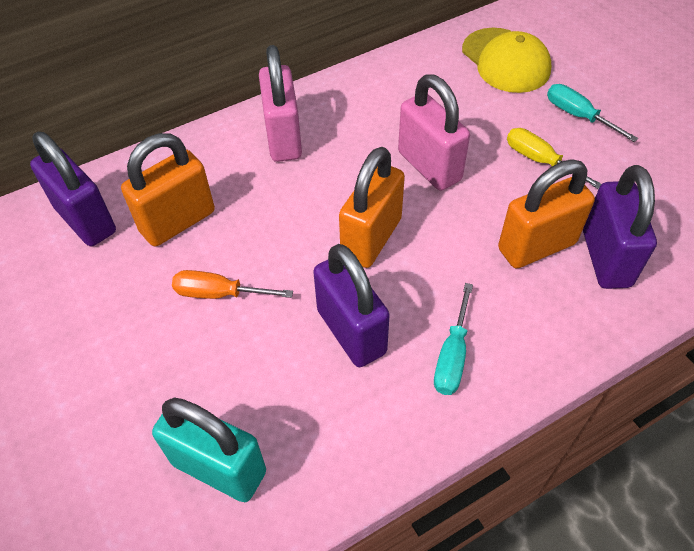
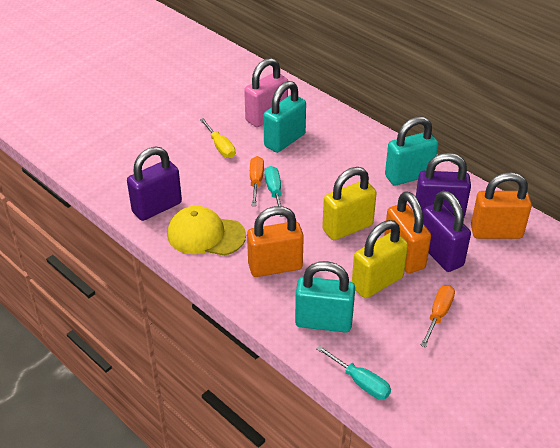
orange screwdriver: [172,270,293,299] = 1 -> [250,156,264,206] [420,285,455,348] = 2
pink padlock: [259,45,302,162] [398,74,470,191] = 2 -> [244,58,288,127] = 1
turquoise padlock: [152,397,266,502] = 1 -> [263,81,306,153] [295,261,355,333] [385,116,438,186] = 3
yellow padlock: none = 0 -> [322,167,377,240] [352,220,408,298] = 2

